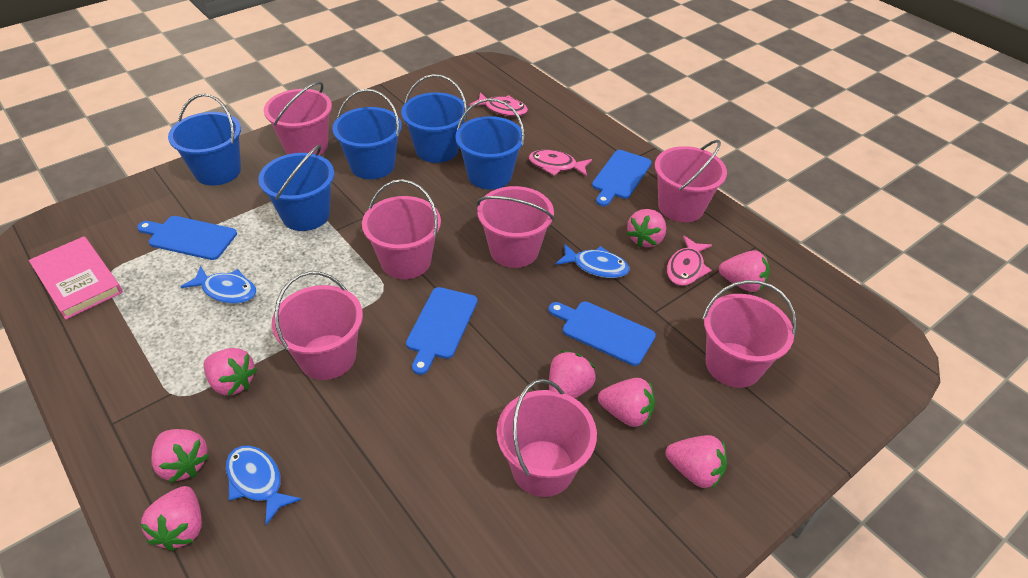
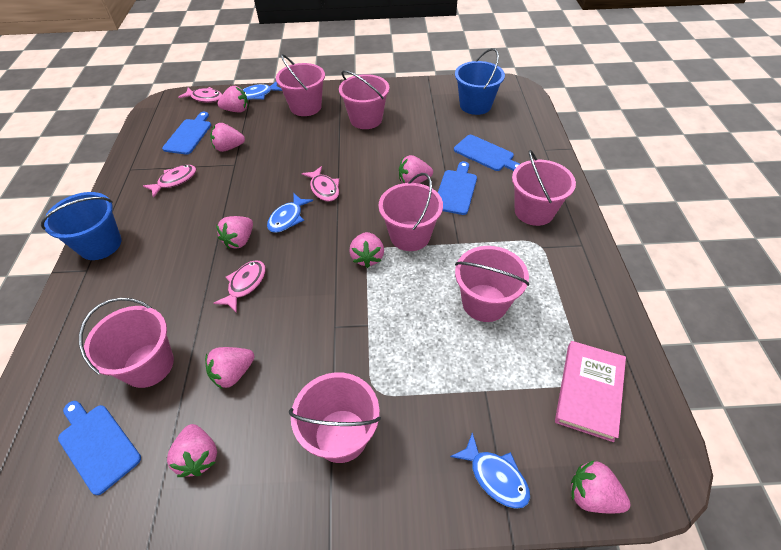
blue bucket: [168,94,241,186] [258,145,334,231] [332,89,402,179] [401,74,468,163] [455,99,525,190] = 5 -> [41,192,121,260] [455,48,505,115] = 2
pink fish: [470,92,528,116] [529,150,592,176] [667,236,712,286] = 3 -> [143,165,196,198] [178,87,222,103] [213,260,266,313] [302,166,339,202] = 4

